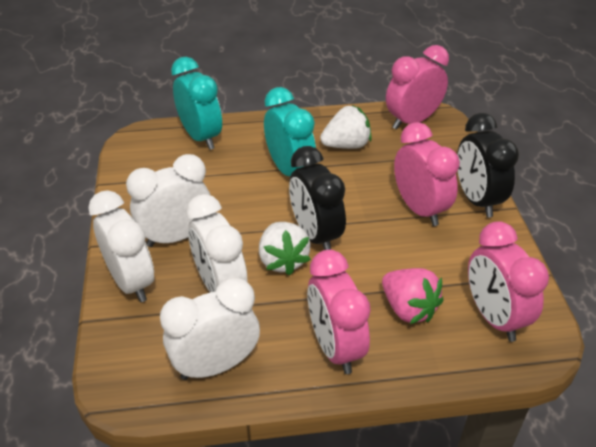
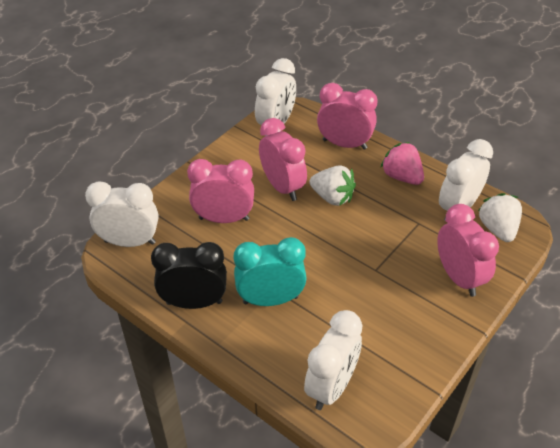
black clock: [289,146,346,250] [457,113,519,218] = 2 -> [151,242,227,309] = 1
turquoise clock: [171,57,222,150] [264,87,316,176] = 2 -> [234,237,307,306] = 1

